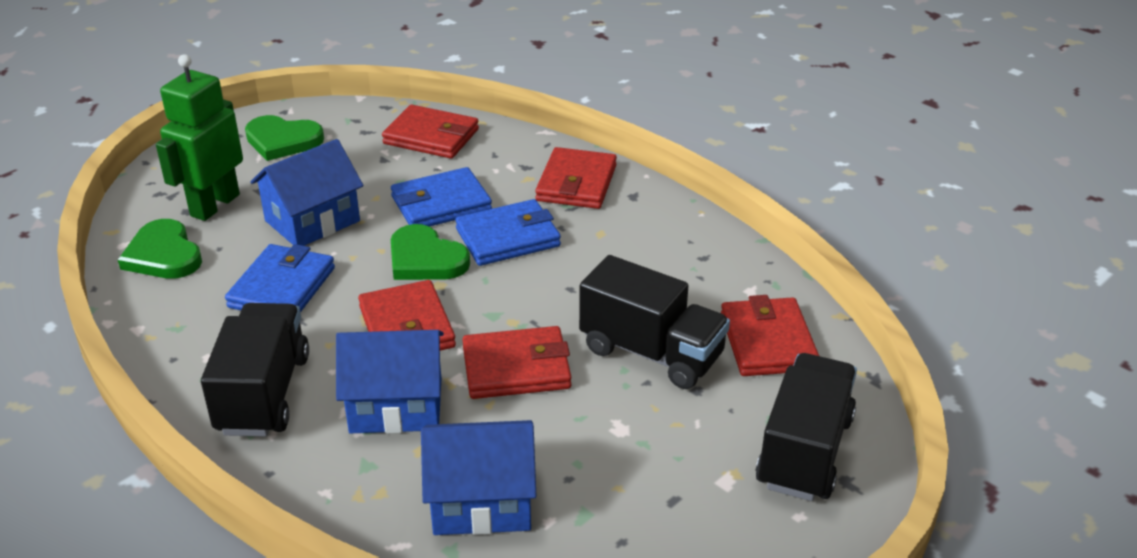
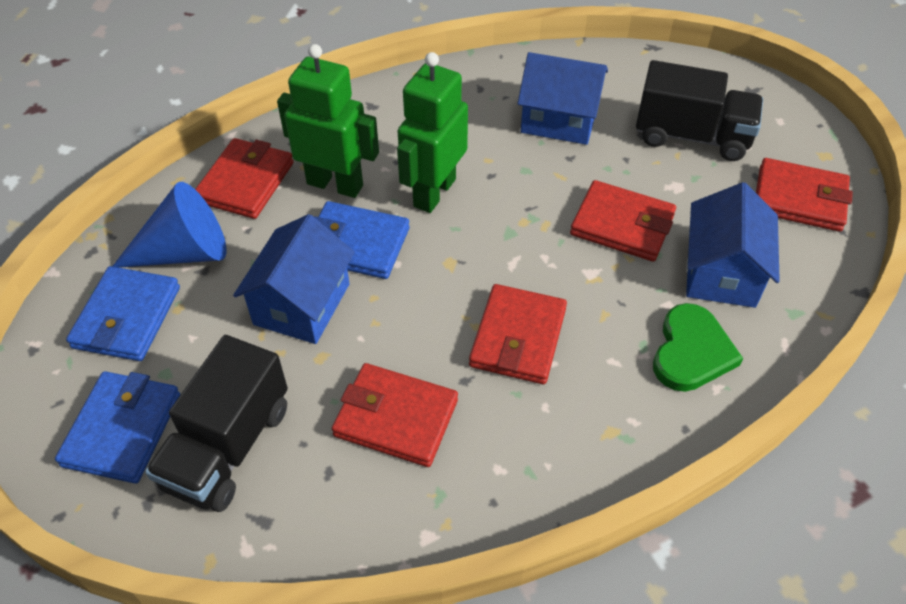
black truck: [201,303,309,437] [579,255,730,389] [756,353,857,501] = 3 -> [145,335,288,512] [636,60,763,161] = 2
blue cone: none = 0 -> [112,182,226,268] = 1
green heart: [118,219,202,279] [245,115,324,161] [391,224,470,280] = 3 -> [653,303,743,392] = 1
green robot: [156,54,243,221] = 1 -> [277,44,379,198] [397,52,468,213] = 2

